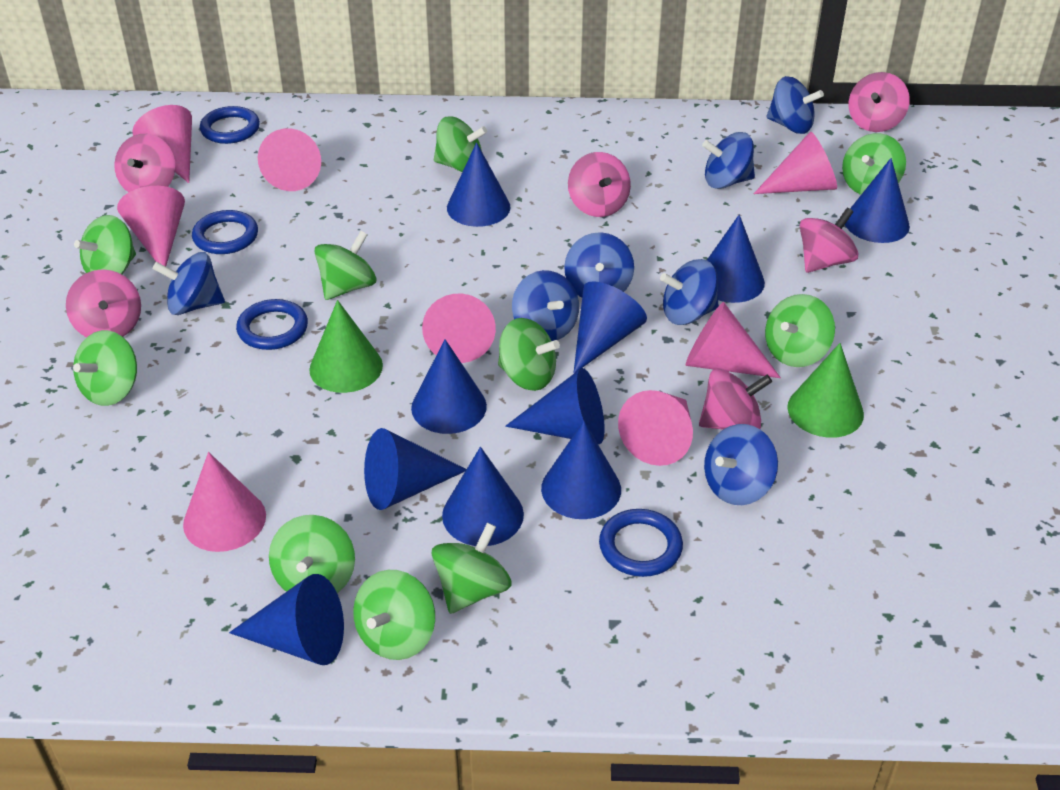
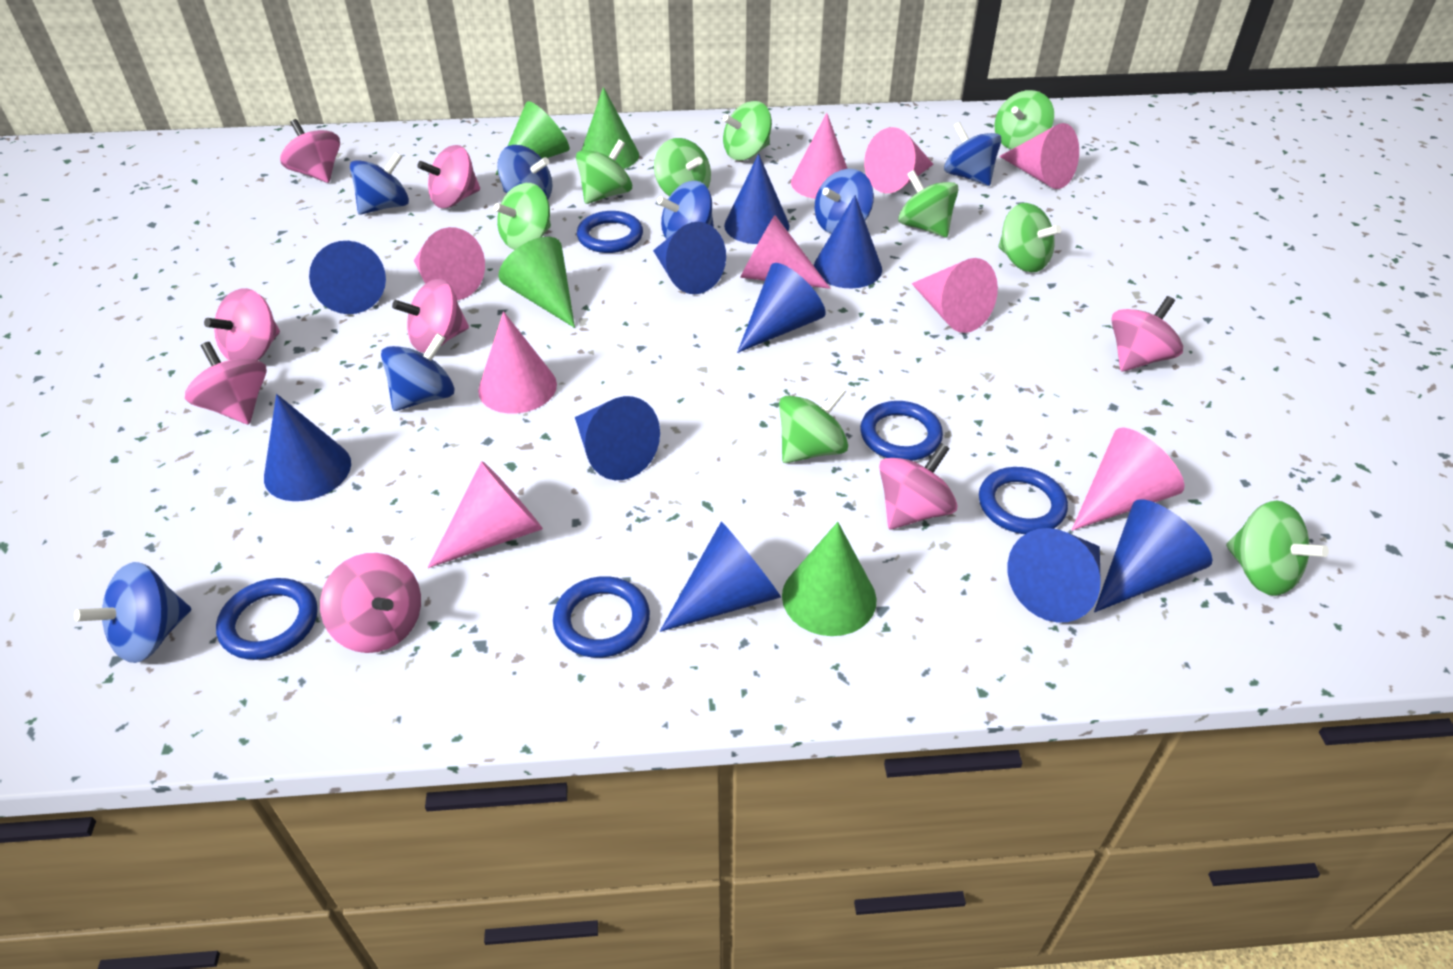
blue ring: [192,210,258,254] [200,106,260,144] [236,299,308,350] [599,509,683,577] = 4 -> [216,578,318,660] [553,576,650,658] [577,211,643,253] [860,401,943,461] [979,467,1068,534] = 5
green cone: [309,300,383,393] [787,343,864,438] = 2 -> [495,101,570,175] [499,237,575,328] [581,87,639,169] [782,522,877,636] = 4
green spinning top: [73,330,137,406] [74,215,136,274] [269,515,355,593] [314,231,376,300] [353,570,435,660] [432,523,512,614] [434,116,487,172] [498,318,560,391] [765,294,835,367] [842,133,906,195] = 10 -> [494,183,551,250] [576,140,632,204] [654,138,711,197] [723,101,772,161] [779,385,848,463] [898,170,959,237] [995,90,1054,149] [998,203,1061,272] [1226,501,1329,596] = 9
pink cone: [117,186,185,266] [132,105,192,183] [183,452,266,552] [258,128,321,191] [422,294,496,363] [618,390,693,466] [686,302,781,378] [754,132,837,194] = 8 -> [414,227,485,300] [428,461,543,568] [478,311,557,414] [740,215,831,289] [791,113,848,199] [864,127,934,193] [912,258,998,333] [999,123,1079,189] [1072,427,1185,531] = 9
pink spinning top: [66,269,141,337] [114,134,175,192] [568,152,631,217] [699,368,772,429] [800,208,859,273] [849,72,910,132] = 6 -> [185,342,267,424] [204,288,280,360] [280,119,340,183] [320,553,421,653] [392,279,469,353] [417,145,480,208] [879,443,957,529] [1111,296,1183,372] = 8

